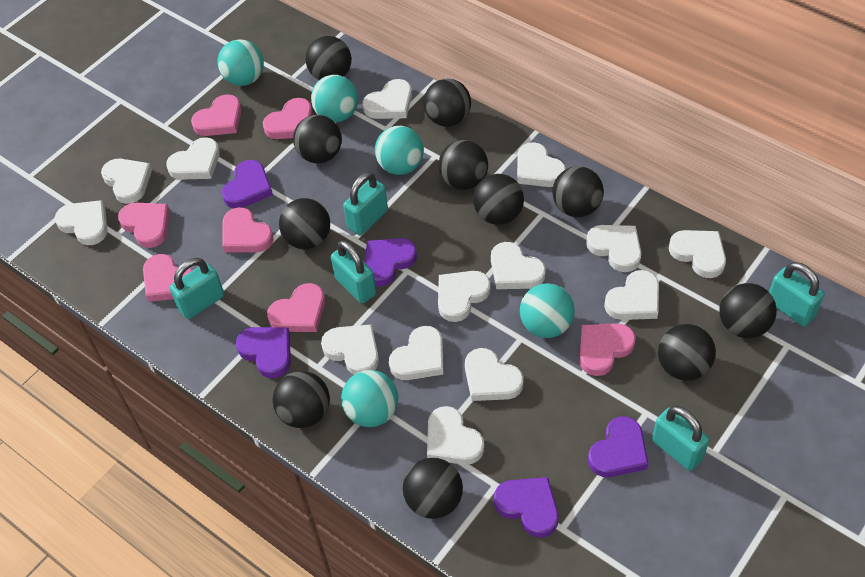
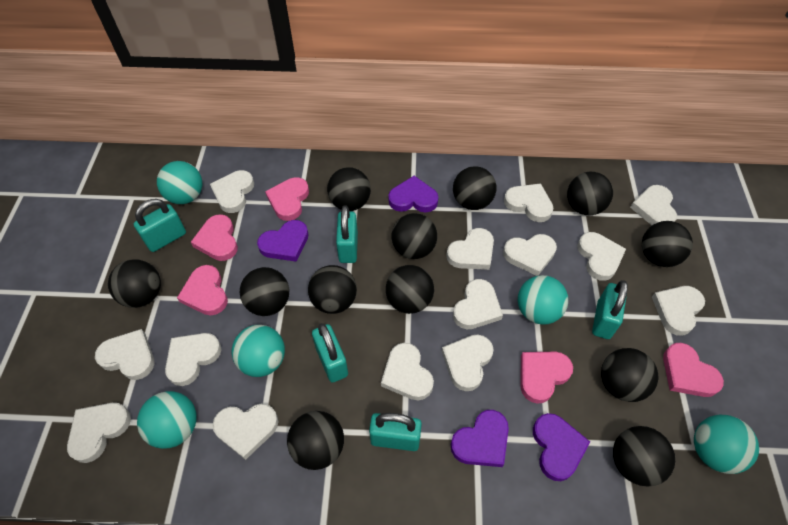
black ball: [272,371,330,428] [279,198,330,249] [293,115,342,164] [306,36,351,80] [403,458,463,519] [424,79,471,127] [439,140,488,190] [473,174,524,225] [552,166,604,217] [658,324,716,381] [719,283,777,338] = 11 -> [108,260,161,308] [240,267,289,316] [287,411,344,470] [308,265,357,314] [327,167,371,211] [386,265,434,314] [392,213,437,259] [453,166,496,210] [567,172,613,215] [601,348,658,402] [613,426,675,487] [642,221,693,267] = 12
pink heart: [118,203,170,248] [143,254,192,302] [191,94,241,136] [222,207,274,252] [263,98,313,139] [267,283,325,332] [579,323,636,376] = 7 -> [177,265,228,315] [191,214,238,261] [265,177,309,221] [521,352,573,404] [663,343,724,397] = 5
purple heart: [222,160,273,208] [236,327,291,378] [364,238,417,287] [494,477,558,537] [588,416,648,477] = 5 -> [257,220,309,262] [388,176,439,212] [450,410,509,467] [533,413,590,481] = 4

